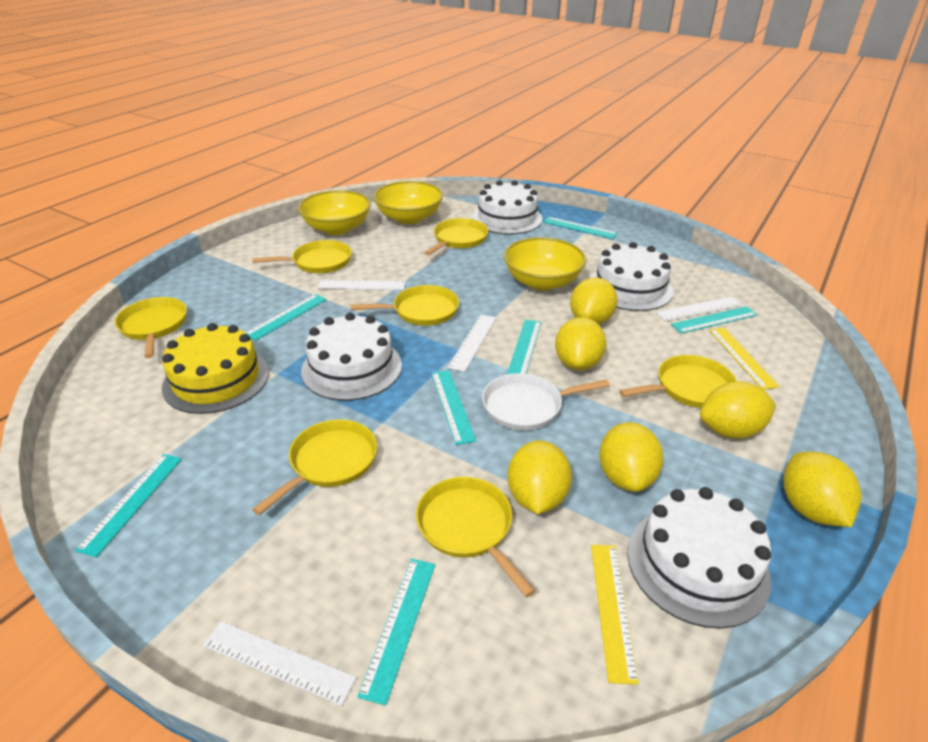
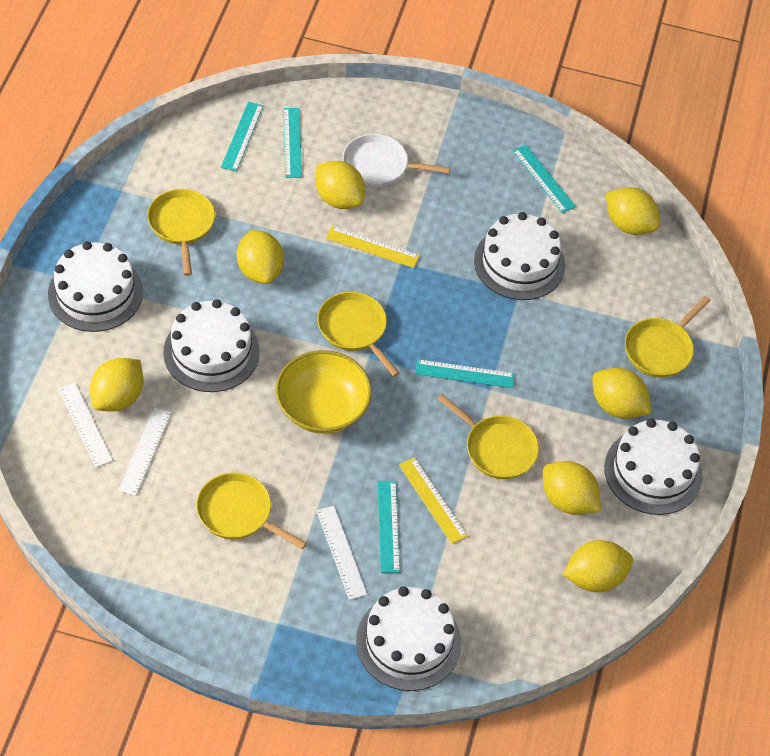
turquoise ruler: [75,454,182,557] [246,294,327,341] [357,559,435,706] [431,370,476,445] [507,320,542,374] [543,217,618,239] [671,306,758,333] = 7 -> [221,102,263,172] [283,108,302,178] [377,481,400,573] [415,359,515,388] [512,145,576,213] = 5
white cake: [301,313,402,401] [472,180,542,235] [590,242,673,311] [627,487,771,629] = 4 -> [48,241,143,332] [163,299,260,392] [356,586,461,691] [474,212,565,300] [604,419,702,515] = 5
white ruler: [203,621,356,706] [318,280,405,290] [448,314,496,372] [656,297,742,321] = 4 -> [58,382,113,467] [118,408,172,496] [316,506,367,600] = 3
yellow bowl: [298,190,371,235] [373,181,443,224] [504,237,587,290] = 3 -> [276,350,372,434] = 1
yellow cake: [162,323,269,414] = 1 -> none = 0
yellow lemon: [507,441,572,514] [555,317,606,370] [570,277,618,325] [599,422,663,492] [700,381,776,439] [783,452,862,527] = 6 -> [90,358,144,412] [237,230,284,284] [315,161,365,209] [543,461,601,515] [562,540,633,592] [592,368,651,419] [606,187,660,235] = 7
yellow pan: [114,297,187,358] [252,240,352,273] [252,419,377,515] [350,285,459,326] [416,477,535,597] [424,218,488,255] [619,355,737,408] = 7 -> [147,189,215,276] [196,472,307,550] [317,292,400,377] [437,394,539,479] [625,296,711,377] = 5

